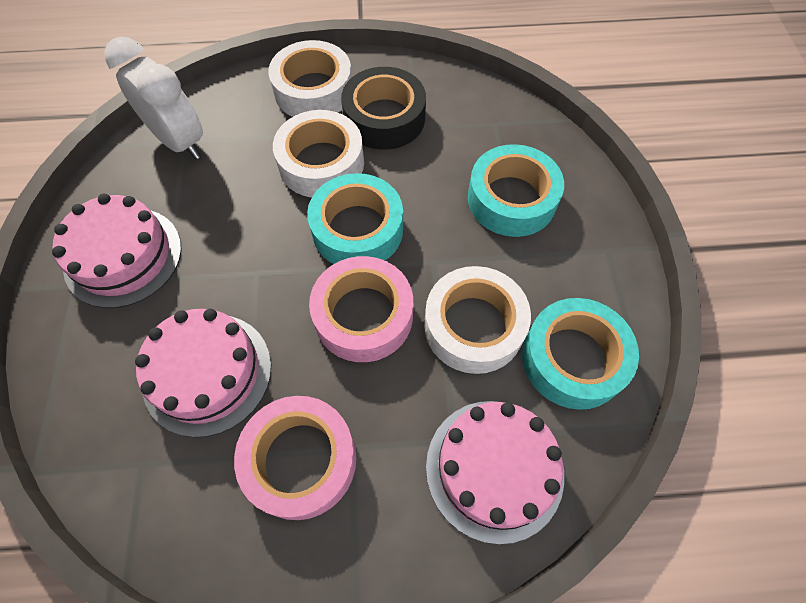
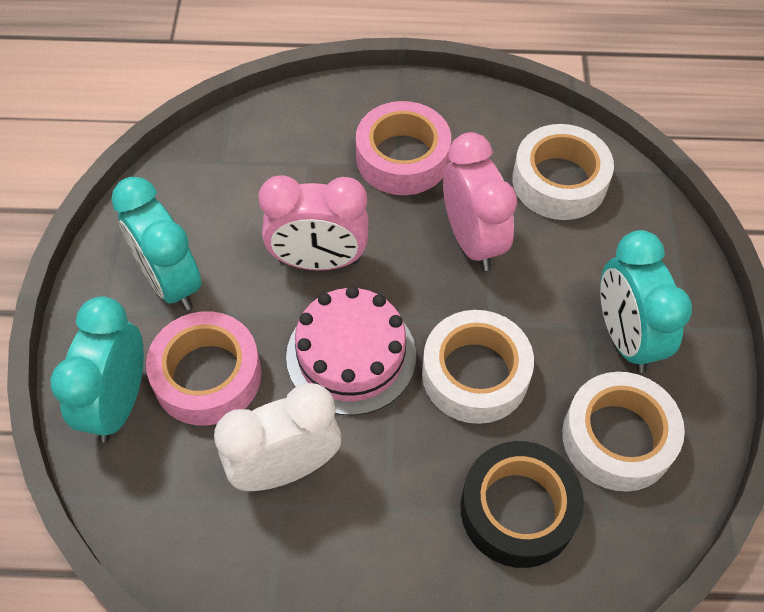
pink cake: [52,193,182,308] [135,309,271,437] [426,401,564,544] = 3 -> [286,286,416,416] = 1
pink clock: none = 0 -> [258,175,369,270] [443,132,517,271] = 2
turquoise clock: none = 0 -> [50,296,144,442] [112,177,201,311] [600,230,692,373] = 3
turquoise tape: [307,173,403,264] [468,144,564,237] [522,298,639,410] = 3 -> none = 0

